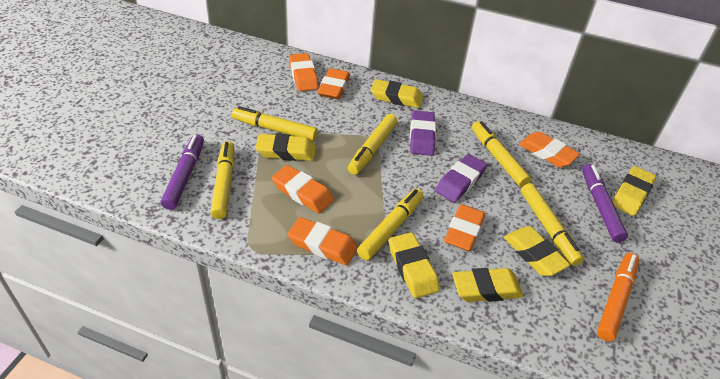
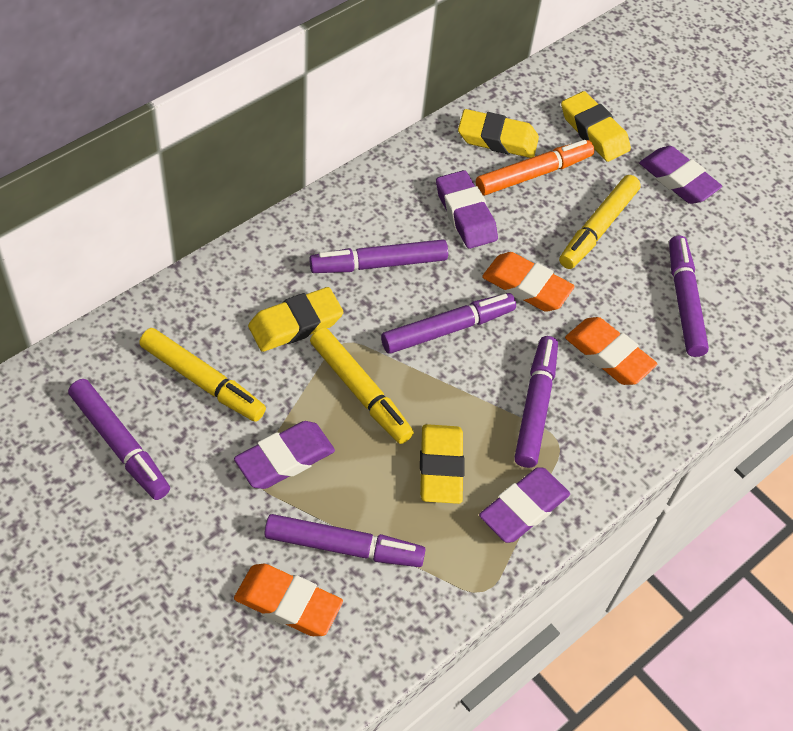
orange eraser: [272,165,334,213] [287,217,358,266] [289,53,318,91] [318,68,350,99] [444,204,485,251] [519,131,580,167] = 6 -> [234,564,343,636] [482,252,575,312] [565,317,657,385] = 3
purple eraser: [410,110,436,156] [435,154,487,203] = 2 -> [234,421,335,489] [436,170,498,249] [479,467,570,543] [639,146,722,204] = 4
purple marker: [161,134,204,210] [582,164,628,243] = 2 -> [68,379,170,500] [264,514,426,567] [309,239,448,273] [381,293,516,354] [514,336,558,468] [669,235,709,357] = 6
yellow eraser: [255,133,316,161] [371,79,423,108] [389,232,440,298] [452,268,523,302] [504,227,571,276] [612,166,656,216] = 6 -> [248,287,343,352] [420,424,465,504] [458,109,539,158] [561,91,631,162] = 4
yellow marker: [211,141,234,219] [232,106,318,141] [348,114,398,175] [357,189,424,260] [472,121,531,187] [521,183,584,266] = 6 -> [139,328,266,422] [310,328,414,444] [559,175,641,269] = 3

